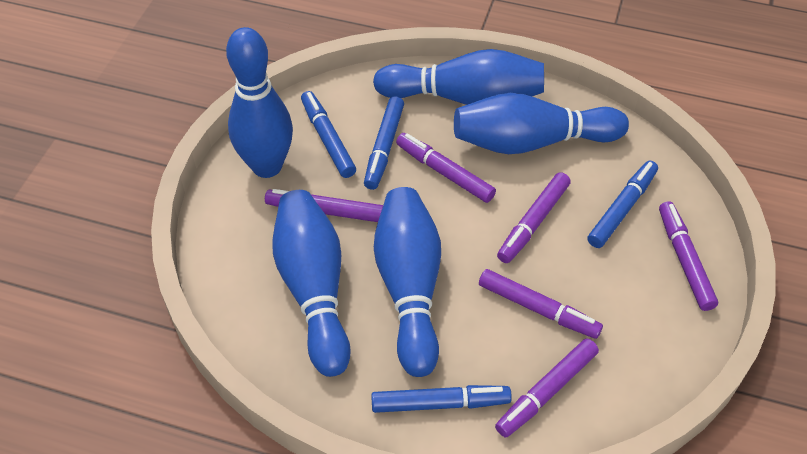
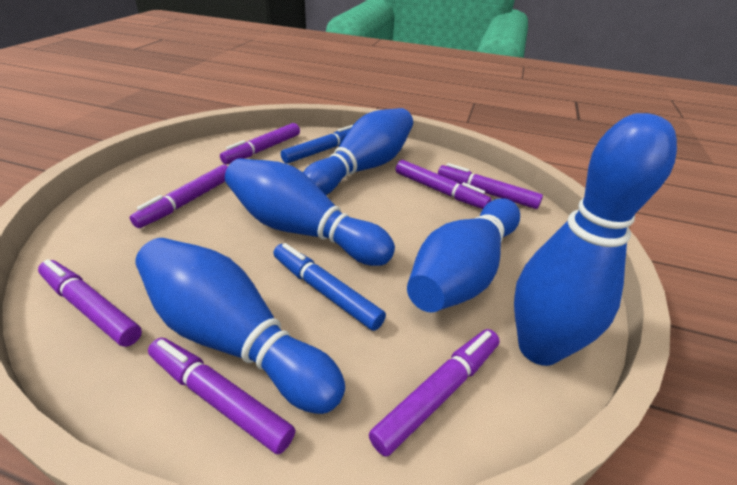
blue marker: [301,91,356,178] [364,96,404,190] [371,385,512,413] [587,161,658,248] = 4 -> [273,243,386,331] [281,125,353,164] = 2
purple marker: [265,189,383,222] [396,133,496,203] [479,269,603,339] [495,338,599,437] [497,172,571,263] [659,201,718,311] = 6 -> [38,259,142,347] [130,165,228,228] [148,338,295,454] [220,123,300,165] [369,329,500,457] [396,160,492,209] [438,163,543,209] = 7

